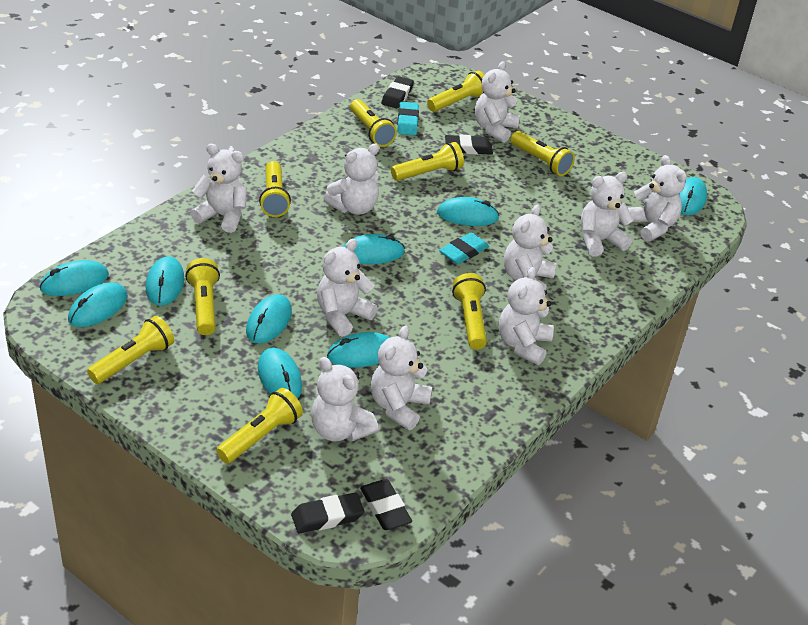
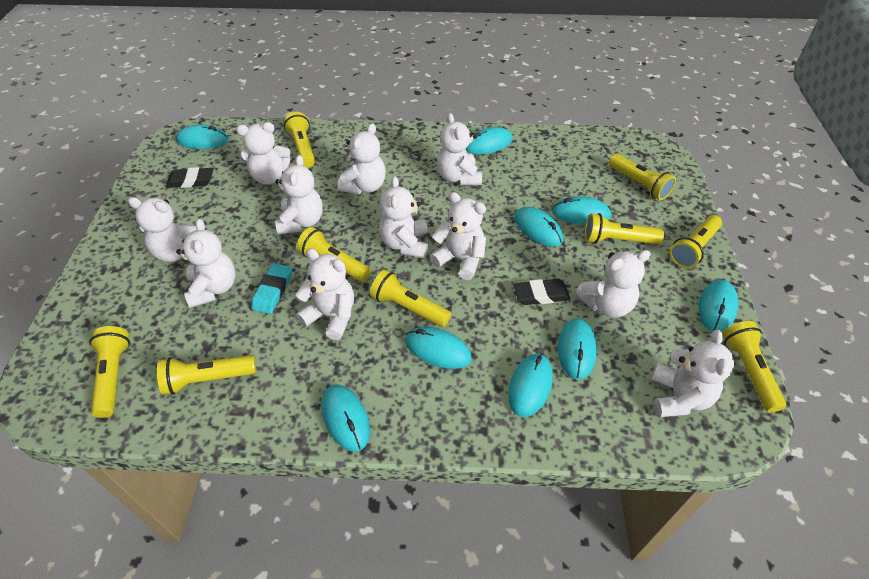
black eraser: [291,492,364,533] [360,479,412,530] [381,76,414,108] [445,135,493,155] = 4 -> [166,167,213,188] [513,279,570,305] = 2
turquoise eraser: [397,102,419,135] [439,233,489,264] = 2 -> [251,263,292,314] = 1
white teddy bear: [191,144,247,233] [311,357,378,442] [317,239,377,337] [324,144,379,215] [371,325,432,430] [475,61,520,143] [499,267,554,365] [504,204,557,290] [581,172,634,257] [628,155,686,242] = 10 -> [128,197,197,262] [176,219,236,308] [236,122,291,185] [275,155,323,235] [296,248,354,340] [337,123,386,194] [379,176,428,258] [430,192,486,280] [437,113,482,185] [575,250,651,318] [651,330,734,417] = 11

